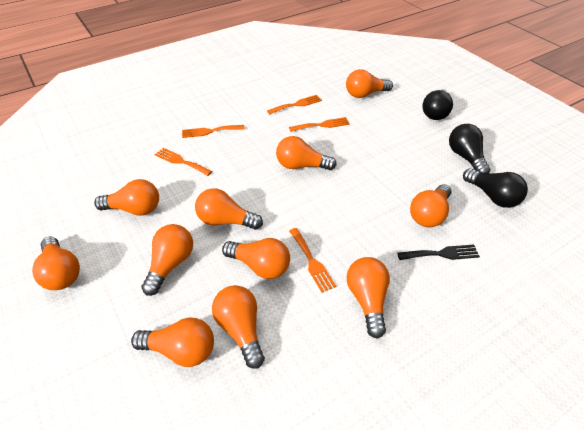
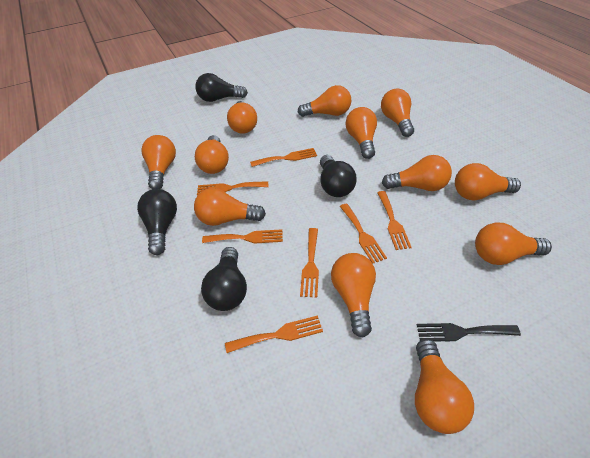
black light bulb: [422,89,453,120] [449,124,491,174] [463,168,528,208] = 3 -> [137,189,177,255] [195,73,248,102] [201,247,247,311] [320,155,357,197] = 4
orange fork: [155,148,212,176] [182,125,245,138] [267,95,322,114] [289,117,350,132] [289,228,336,293] = 5 -> [197,181,268,195] [202,229,283,244] [225,315,323,353] [250,148,317,167] [300,228,319,297] [340,204,387,264] [377,191,412,250] = 7
orange light bulb: [32,236,80,290] [94,179,159,216] [131,318,214,367] [141,224,193,296] [195,188,263,230] [212,285,265,369] [222,238,290,279] [276,136,337,170] [346,69,393,98] [347,257,390,339] [410,184,452,227] = 11 -> [142,135,176,189] [194,188,266,226] [195,135,229,174] [227,101,257,134] [298,85,351,117] [331,253,376,337] [346,107,377,159] [381,88,414,137] [382,155,452,191] [415,339,474,434] [455,163,521,200] [475,222,552,265] = 12

